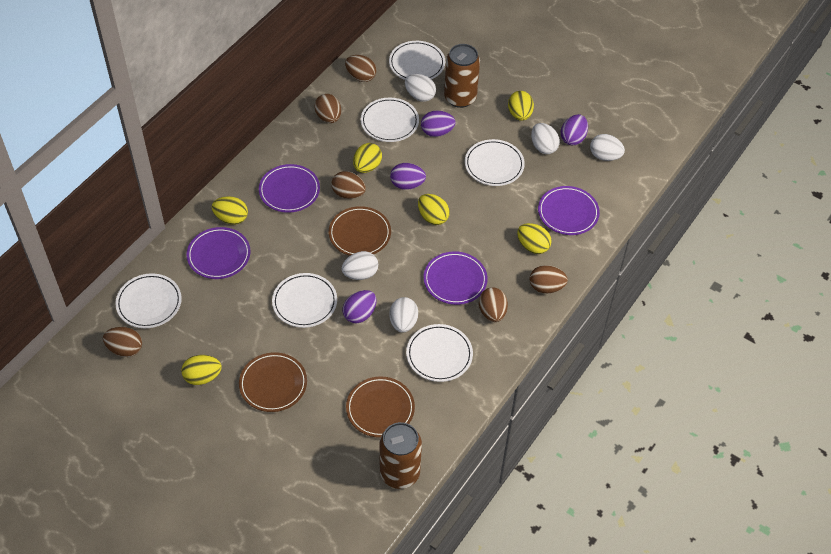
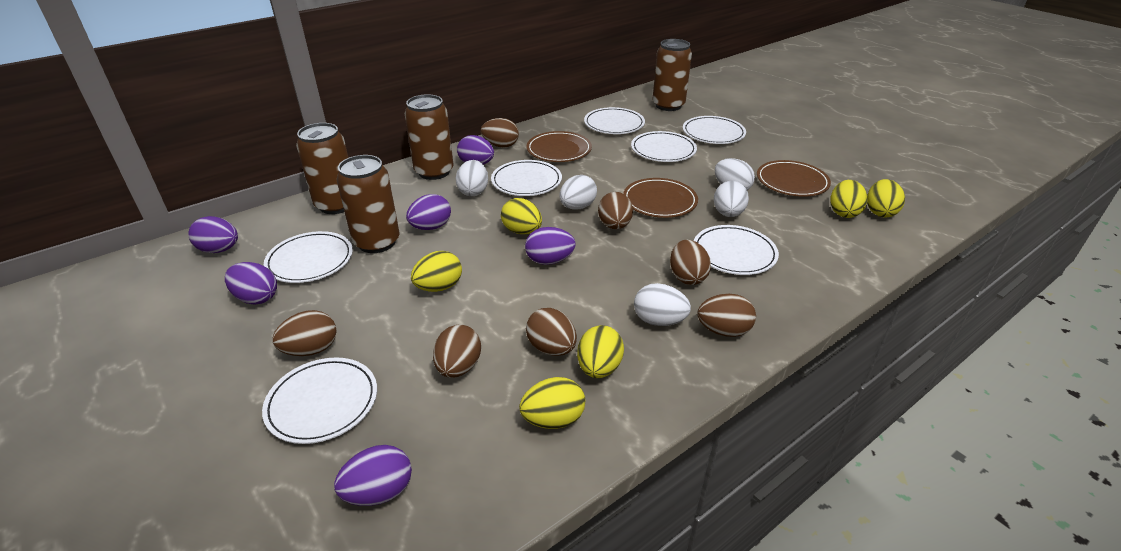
brown can: [380,422,422,489] [444,44,480,108] = 2 -> [296,123,348,214] [337,155,399,253] [405,94,453,180] [653,39,692,111] = 4
brown egg: [103,327,142,357] [314,94,341,123] [331,171,366,199] [345,55,376,82] [479,287,508,322] [529,265,568,293] = 6 -> [273,310,337,356] [433,325,481,378] [481,118,519,147] [526,308,577,356] [598,192,633,229] [670,240,711,285] [697,294,756,337] = 7
purple egg: [343,290,376,323] [390,163,426,190] [421,111,456,137] [561,114,588,145] = 4 -> [189,216,238,253] [225,262,277,304] [334,445,412,506] [406,194,451,230] [457,135,494,165] [525,227,576,265] = 6
purple plate: [186,227,251,279] [259,164,320,213] [424,251,488,305] [538,186,600,235] = 4 -> none = 0
white plate: [115,273,182,328] [272,273,337,328] [361,98,419,142] [389,41,445,80] [406,324,473,382] [465,139,525,186] = 6 -> [262,357,377,444] [264,231,353,283] [491,160,562,196] [584,107,645,134] [631,131,697,162] [683,116,746,144] [694,225,779,275] = 7

